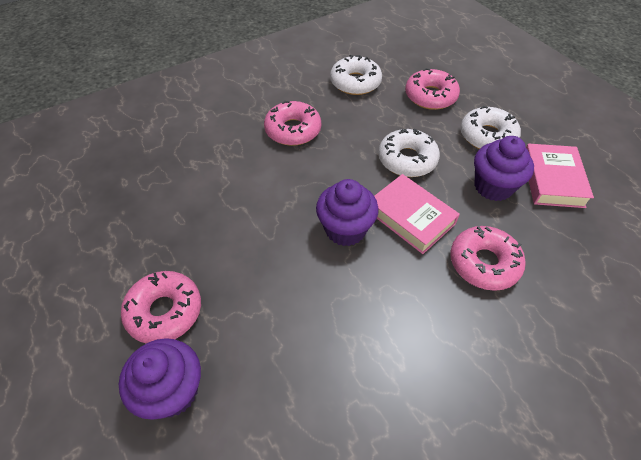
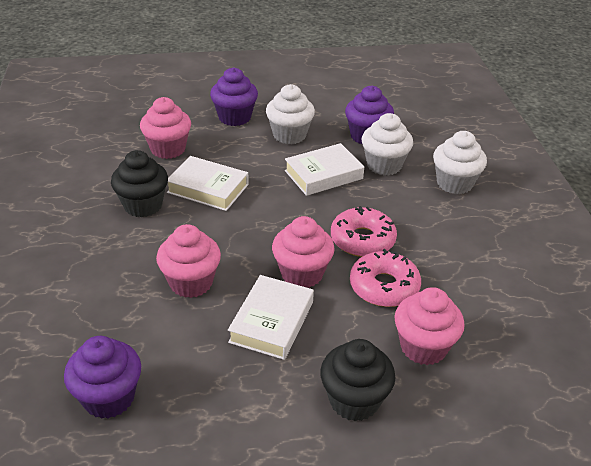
black cupcake: none = 0 -> [111,150,168,217] [320,339,396,421] = 2
pink book: [375,174,460,254] [526,144,594,208] = 2 -> none = 0
pink cupcake: none = 0 -> [140,97,191,159] [156,224,221,298] [272,216,335,288] [394,287,465,365] = 4
pink donut: [121,271,201,344] [264,101,321,146] [405,68,460,110] [450,226,526,291] = 4 -> [331,206,397,257] [350,249,421,307] = 2
white book: none = 0 -> [167,156,249,211] [228,275,314,360] [285,143,364,196] = 3
white cupcake: none = 0 -> [266,84,315,144] [362,113,413,176] [433,131,487,194] = 3
white donut: [330,54,382,95] [378,129,440,177] [460,106,521,149] = 3 -> none = 0

